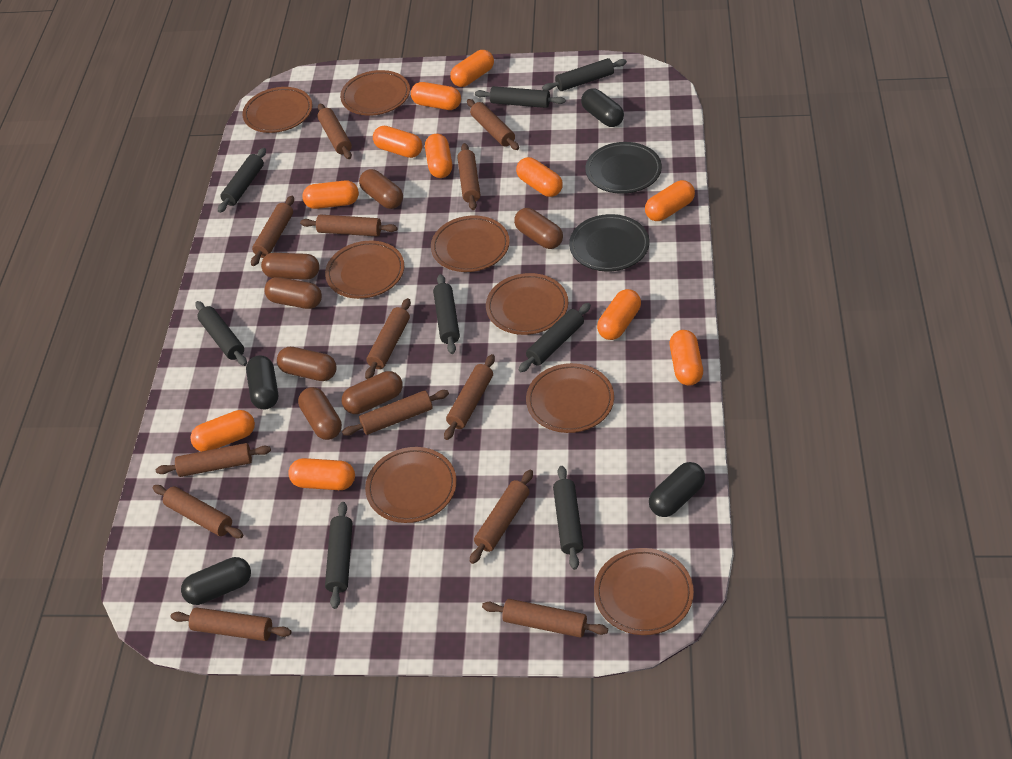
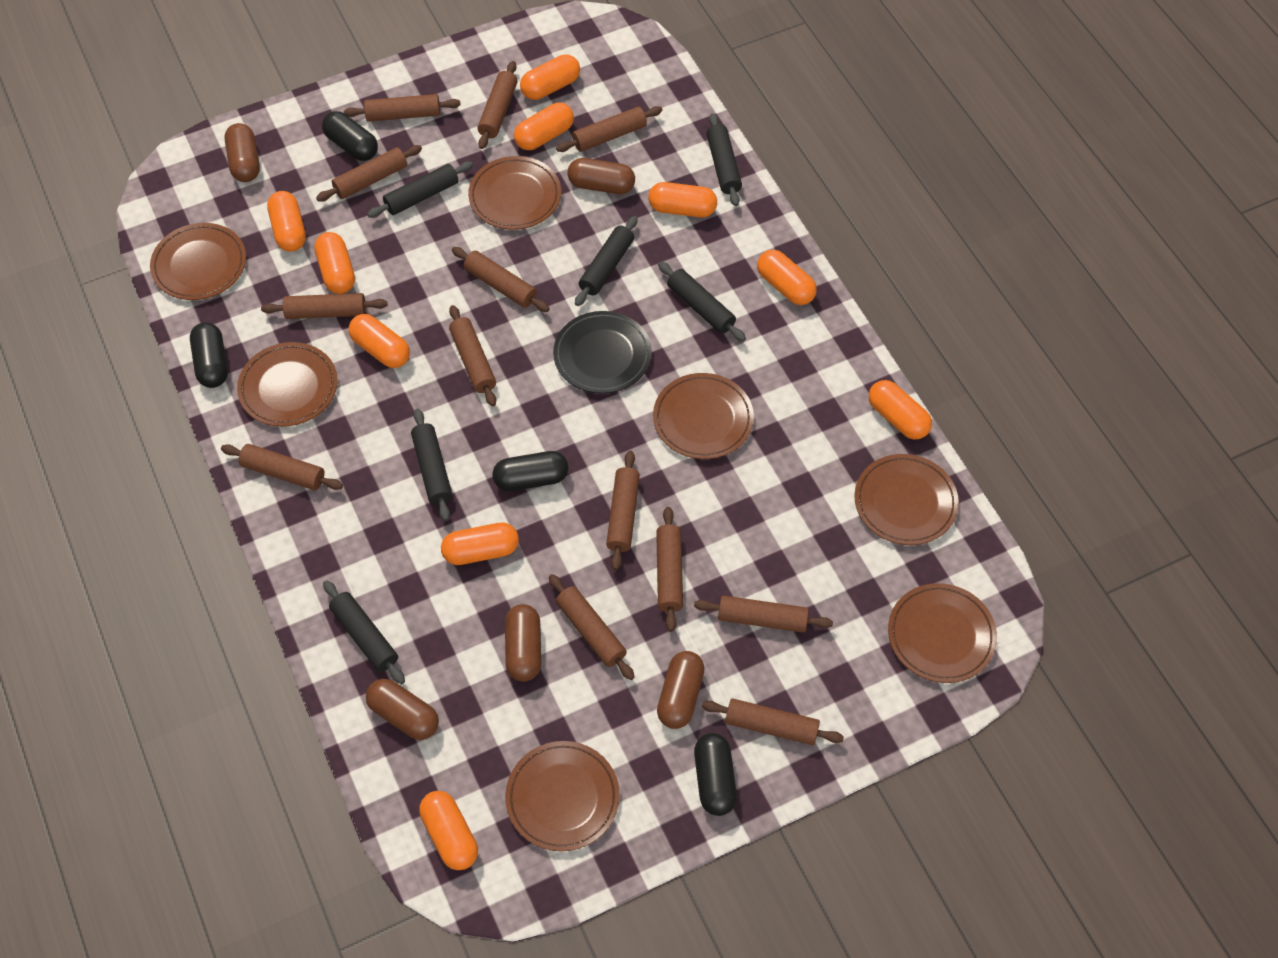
black plate: [569,214,649,271] [585,142,662,194] = 2 -> [553,311,652,394] = 1
black rolling pin: [195,301,247,366] [218,148,266,213] [325,502,352,609] [433,274,460,354] [475,86,566,108] [519,303,591,372] [542,58,627,91] [553,466,583,570] = 8 -> [323,580,405,684] [367,162,473,218] [411,409,452,521] [575,216,638,306] [658,262,746,342] [706,113,742,206] = 6
brown capsule: [261,253,320,280] [265,277,322,309] [277,347,336,381] [298,387,342,440] [342,371,403,414] [359,169,403,209] [514,208,563,249] = 7 -> [224,123,260,182] [366,679,439,740] [505,604,541,682] [567,158,635,194] [657,651,705,729] = 5
brown plate: [242,87,313,133] [325,241,404,299] [340,70,410,115] [365,447,457,523] [431,215,510,272] [486,273,568,335] [526,363,614,433] [594,548,694,635] = 8 -> [150,223,246,300] [237,342,338,427] [468,156,561,230] [505,741,620,851] [653,373,754,459] [854,454,959,545] [888,583,997,683] = 7
orange capsule: [190,410,255,452] [288,458,355,490] [302,180,359,209] [373,126,422,158] [411,82,461,110] [425,134,452,178] [450,50,494,87] [516,157,563,197] [597,289,641,340] [645,180,695,221] [670,330,703,386] = 11 -> [267,191,306,252] [314,232,355,294] [349,314,410,368] [419,791,478,870] [441,523,519,565] [514,103,574,150] [520,54,580,100] [648,182,717,217] [757,250,817,305] [869,380,932,440] = 10

